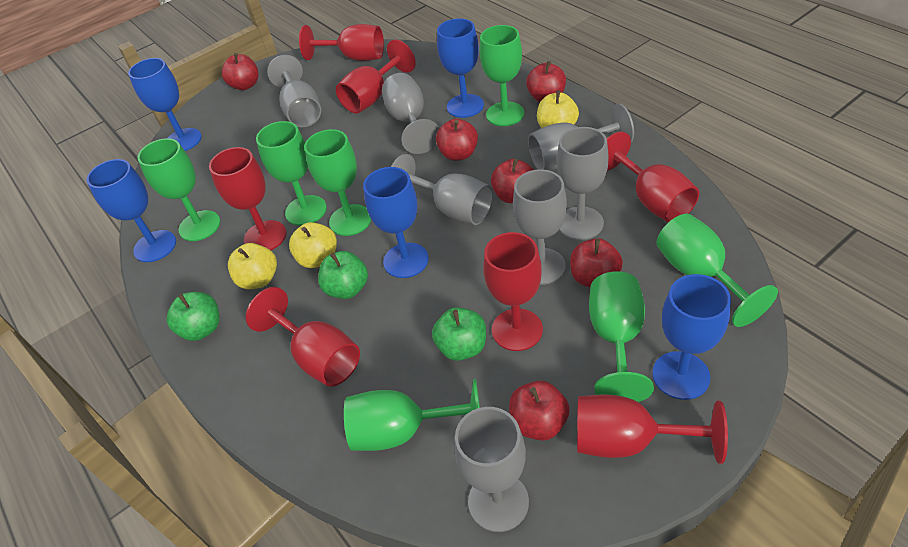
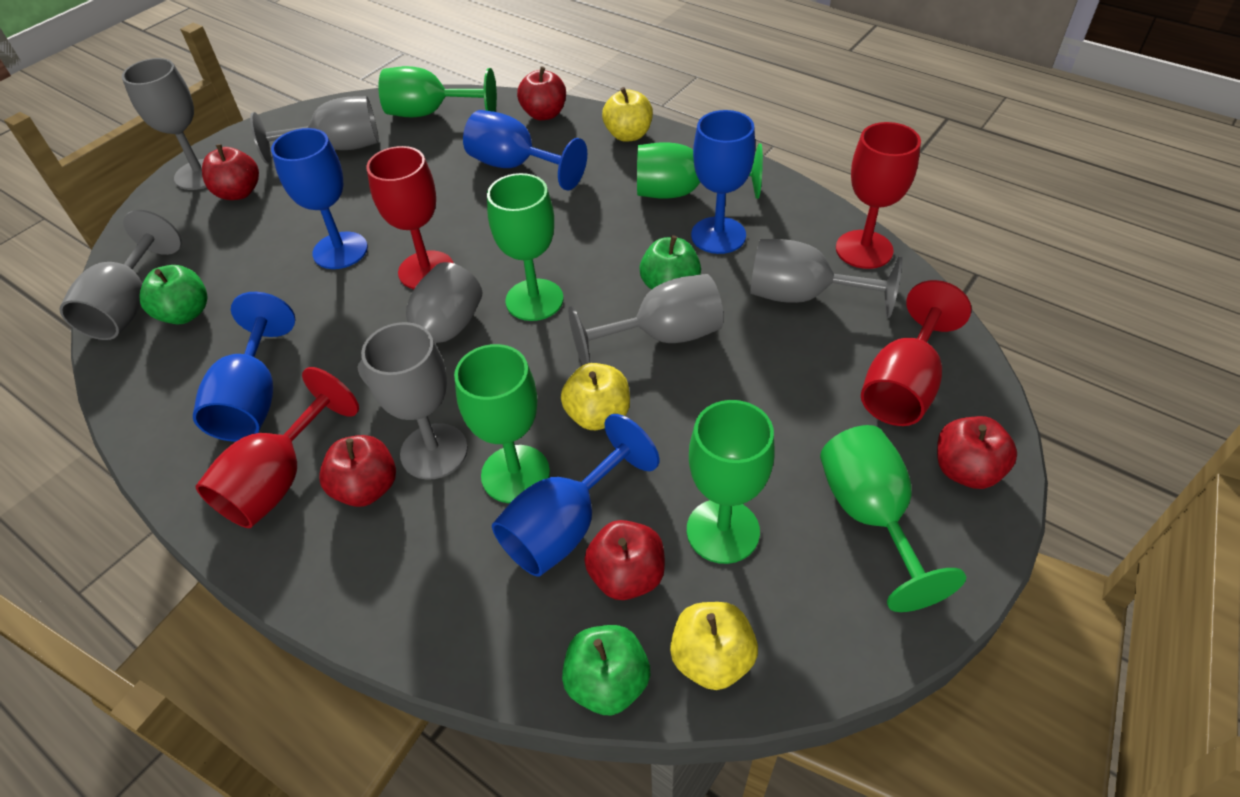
green goblet: [138,138,220,241] [256,121,327,226] [304,129,371,236] [344,379,480,451] [480,25,524,126] [589,271,654,402] [656,214,778,327] = 7 -> [378,66,497,117] [454,344,550,503] [487,173,563,321] [637,142,763,199] [687,400,775,564] [820,425,966,612] = 6
red apple: [222,53,259,90] [436,119,478,161] [491,159,534,203] [509,381,570,441] [526,61,566,102] [570,238,623,287] = 6 -> [202,144,259,200] [319,435,396,507] [517,66,566,120] [584,520,665,600] [937,416,1017,489] = 5
red goblet: [209,147,286,250] [246,287,360,387] [299,24,384,61] [336,39,416,113] [483,232,543,351] [577,394,728,464] [607,132,699,222] = 7 -> [195,367,359,528] [366,146,453,289] [836,122,921,269] [861,280,972,426] = 4

